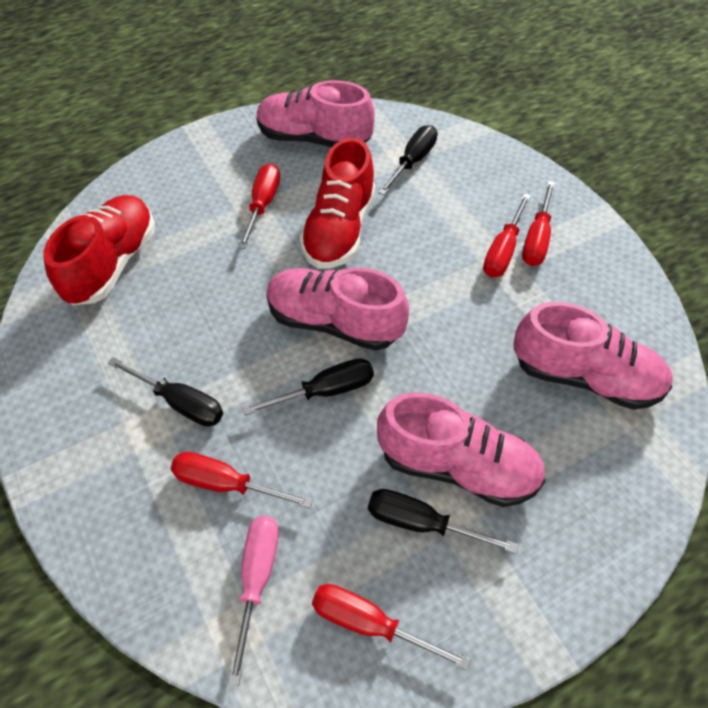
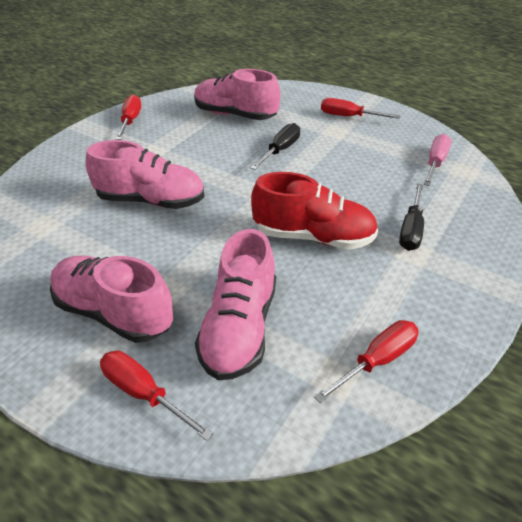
black screwdriver: [108,357,223,427] [242,358,374,415] [368,489,519,554] [378,125,437,195] = 4 -> [250,123,300,170] [399,183,424,251] = 2
red screwdriver: [171,452,313,508] [238,163,280,249] [312,584,471,671] [483,193,531,277] [522,181,555,266] = 5 -> [100,351,213,441] [116,95,141,140] [314,320,419,403] [321,98,400,119] = 4
red shoe: [43,195,155,305] [299,138,375,269] = 2 -> [251,172,378,250] = 1

